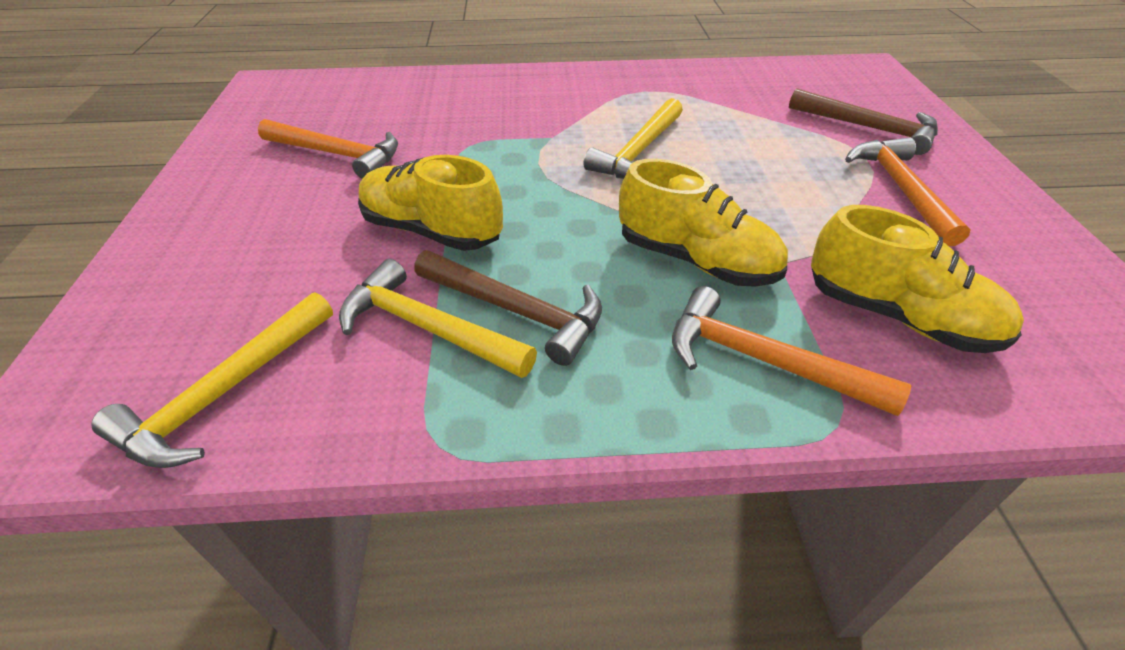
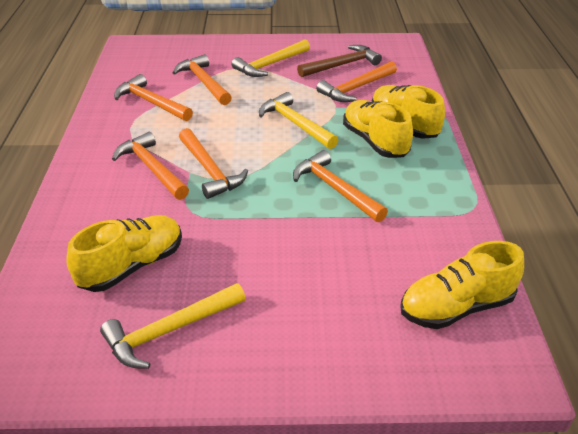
brown hammer: [414,250,602,366] [789,88,938,155] = 2 -> [297,45,382,77] = 1
orange hammer: [258,119,398,179] [672,286,911,416] [845,137,971,246] = 3 -> [112,132,189,200] [114,74,193,121] [172,54,232,105] [179,128,248,199] [293,150,388,222] [316,61,397,102] = 6
yellow shoe: [358,155,503,251] [619,159,788,287] [811,205,1024,353] = 3 -> [66,215,182,292] [343,100,413,158] [371,85,445,139] [400,241,524,329] = 4

